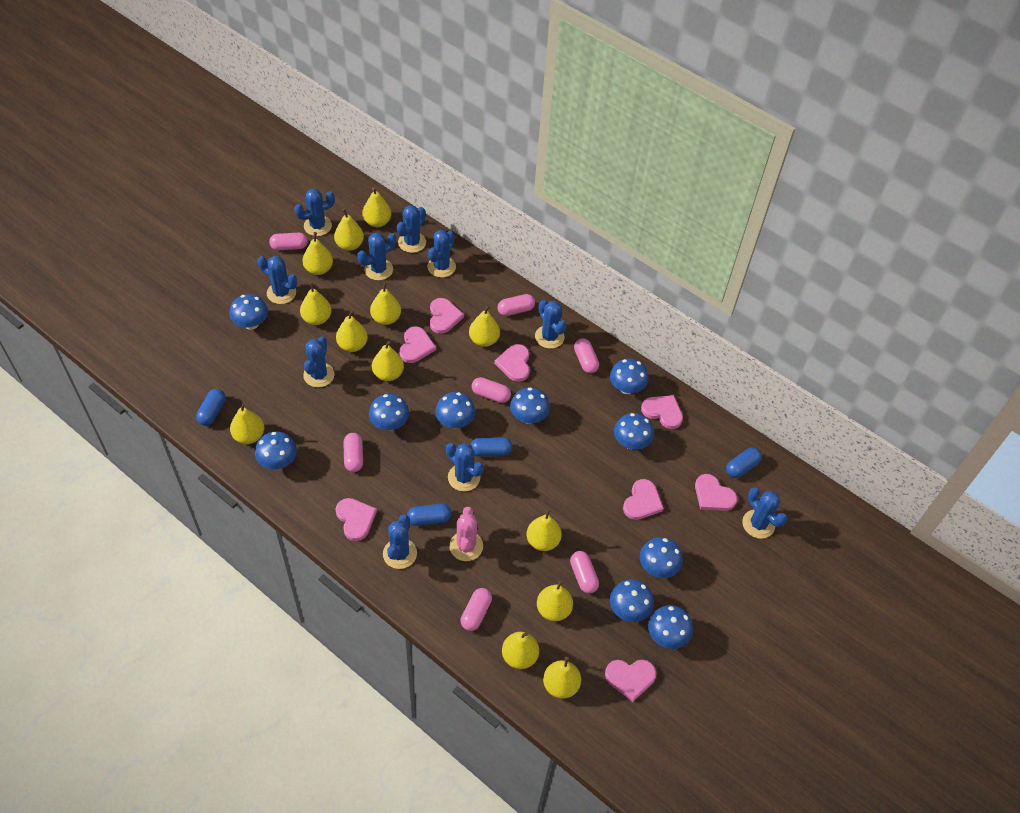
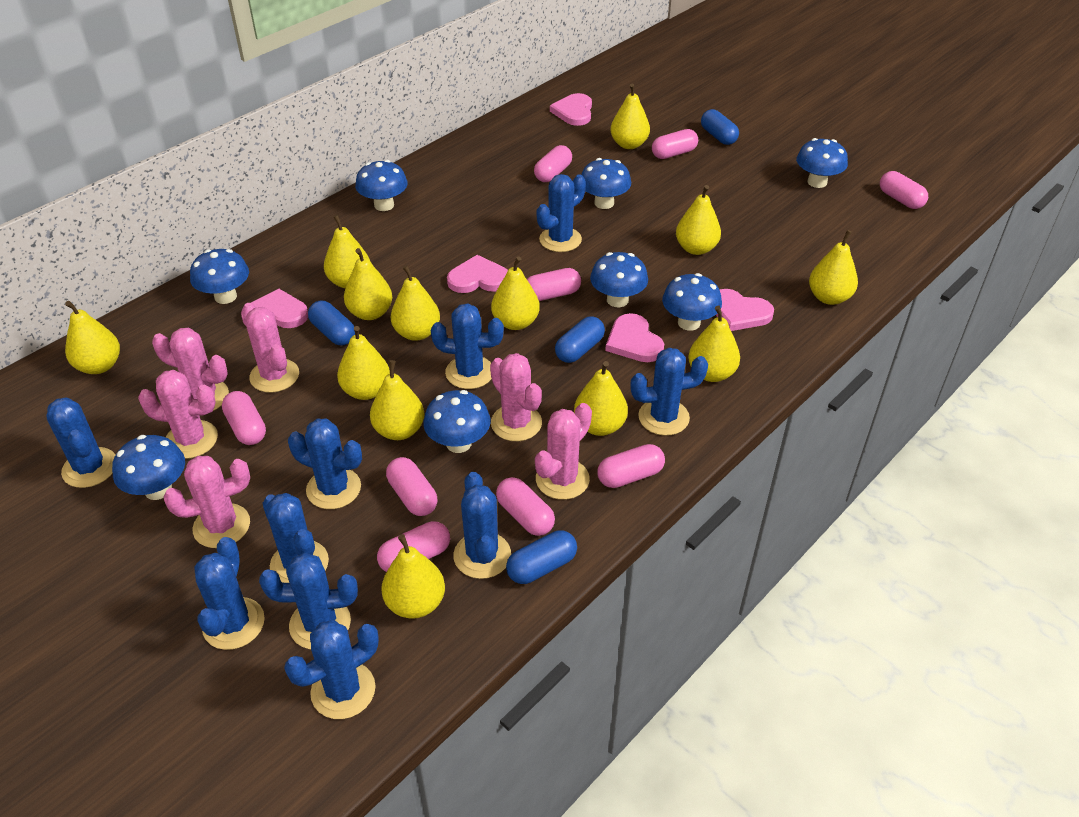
blue mushroom: [230,294,268,330] [255,431,297,469] [369,394,409,430] [435,392,475,429] [510,388,550,424] [610,359,649,394] [610,579,654,622] [614,413,654,450] [640,537,683,578] [648,605,693,649] = 10 -> [112,435,185,500] [190,249,249,304] [355,160,408,211] [423,390,490,453] [581,158,631,209] [590,252,648,307] [662,273,722,331] [796,138,848,188] = 8
pink cactus: [449,507,483,561] = 1 -> [138,370,218,459] [152,328,229,411] [164,456,250,548] [242,303,299,393] [490,353,542,441] [535,403,592,500] = 6
pink capsule: [269,233,308,250] [343,433,363,472] [461,588,492,631] [472,377,511,403] [497,294,535,316] [570,551,599,593] [574,338,599,373] = 7 -> [222,391,266,445] [377,521,450,572] [386,457,437,516] [496,477,555,536] [527,268,581,301] [534,145,572,182] [597,444,665,488] [652,129,698,159] [880,171,928,209] = 9
pink heart: [336,498,377,541] [400,327,436,363] [430,298,464,334] [494,344,530,382] [605,660,656,702] [623,479,664,520] [641,395,683,429] [695,474,737,511] = 8 -> [241,289,308,328] [447,255,508,293] [550,93,592,126] [605,313,664,362] [716,289,774,331] = 5

